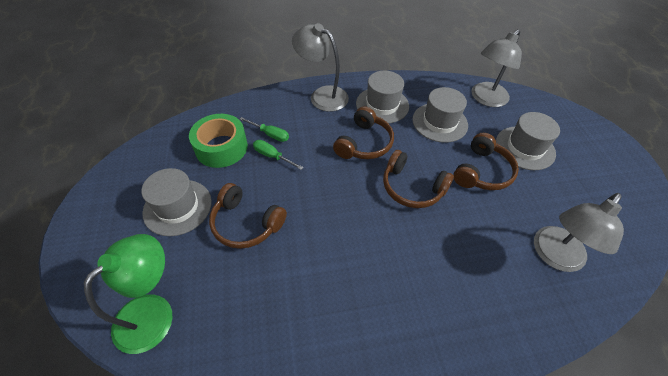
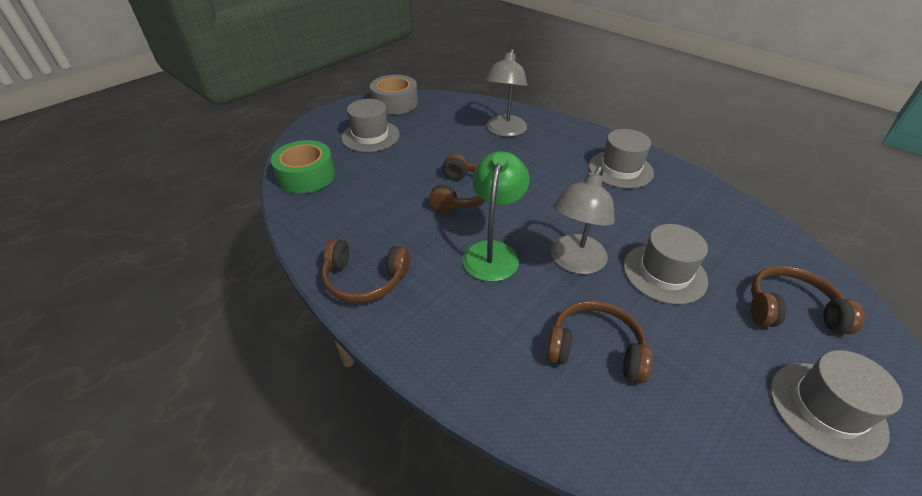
green screwdriver: [239,117,289,142] [253,140,304,170] = 2 -> none = 0
grey lamp: [292,23,349,112] [472,29,522,107] [534,193,624,272] = 3 -> [485,49,527,137] [551,166,615,274] = 2
grey tape: none = 0 -> [370,75,418,115] = 1

